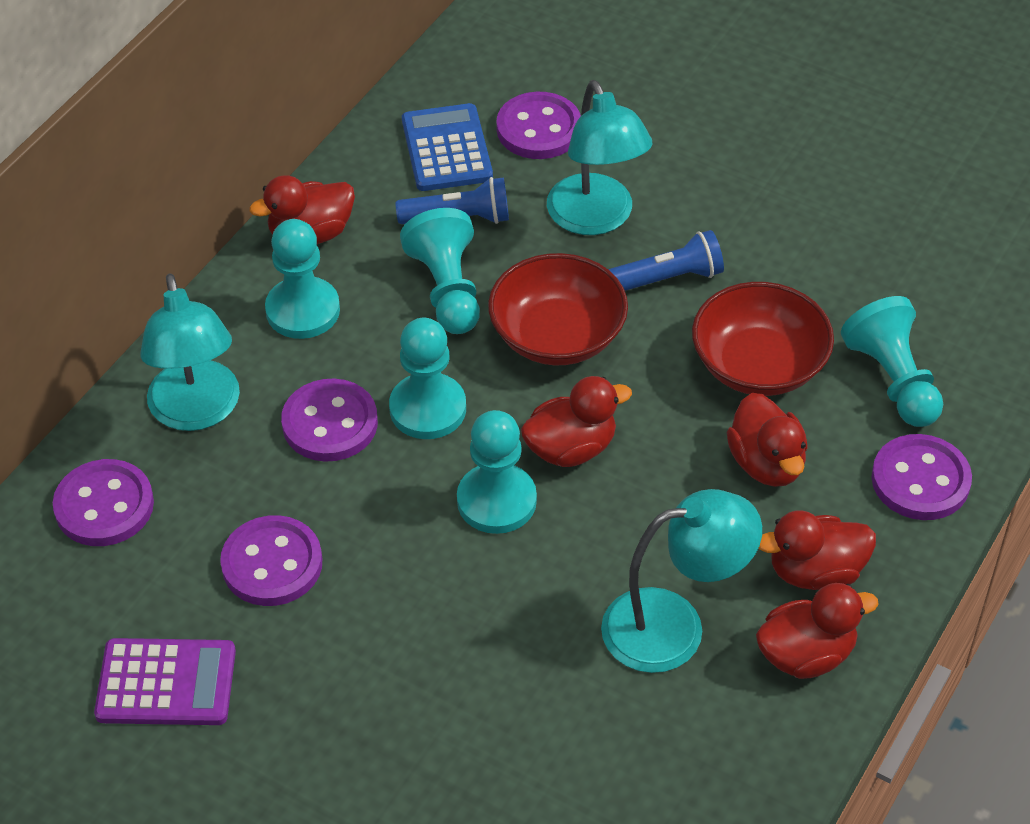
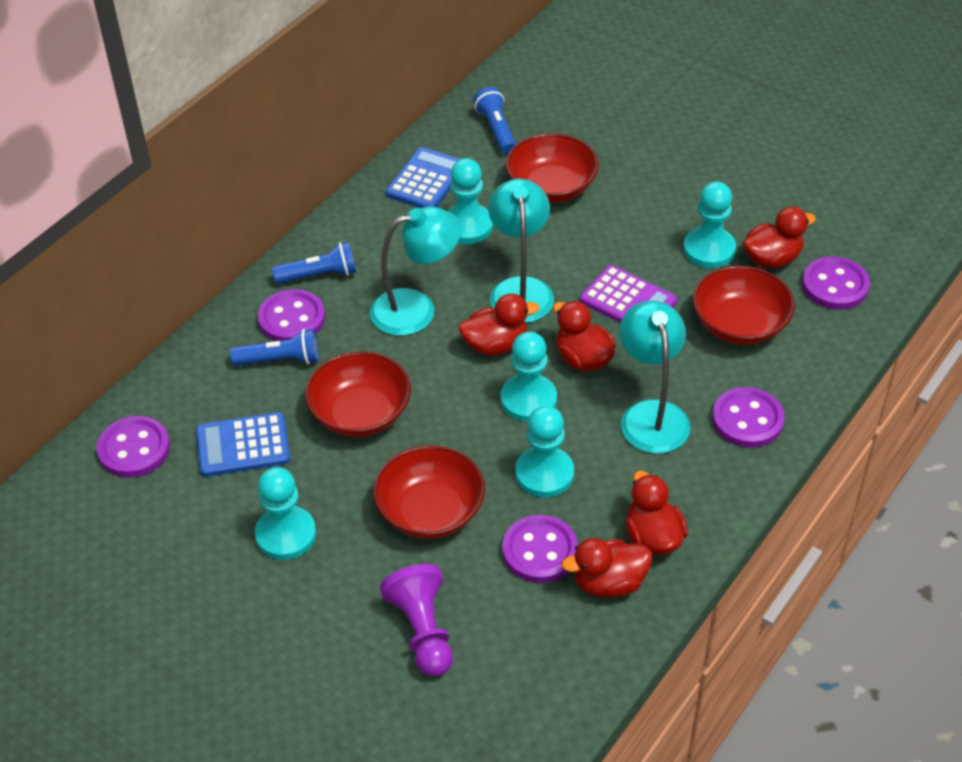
blue calculator: [402,103,493,191] = 1 -> [196,412,290,477] [386,147,460,208] = 2
blue flashlight: [395,177,509,224] [608,230,724,291] = 2 -> [230,329,319,366] [272,242,356,284] [473,87,516,154] = 3
purple pawn: none = 0 -> [380,564,453,677] = 1
red bowl: [488,253,628,365] [692,282,834,396] = 2 -> [305,351,411,437] [373,445,485,539] [506,133,599,203] [693,265,795,345] = 4

